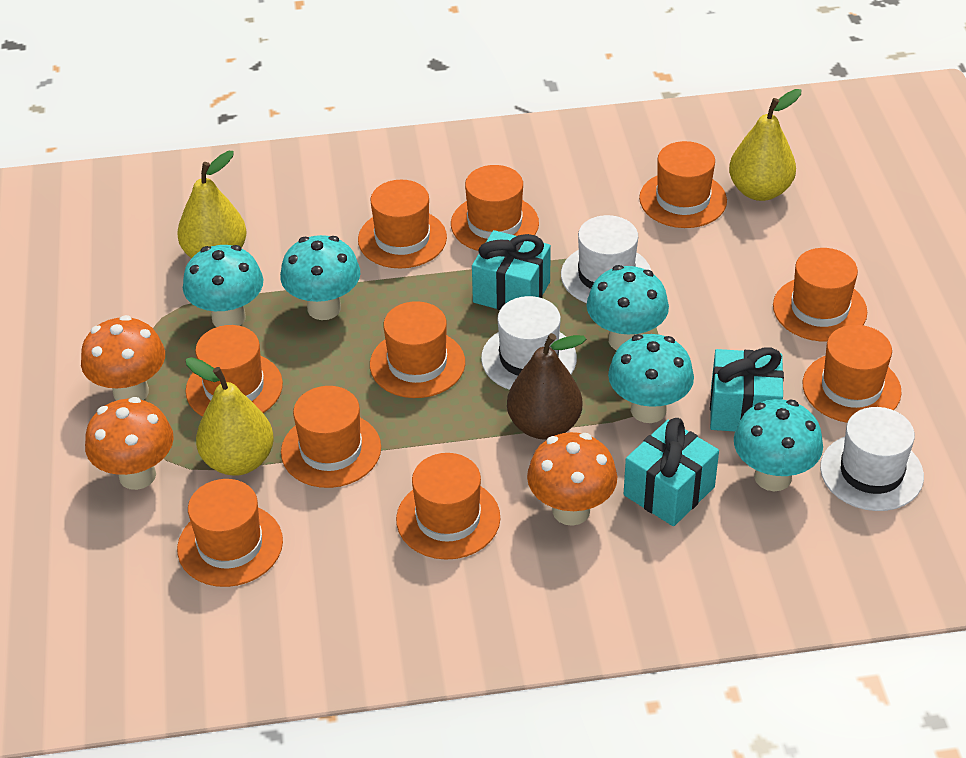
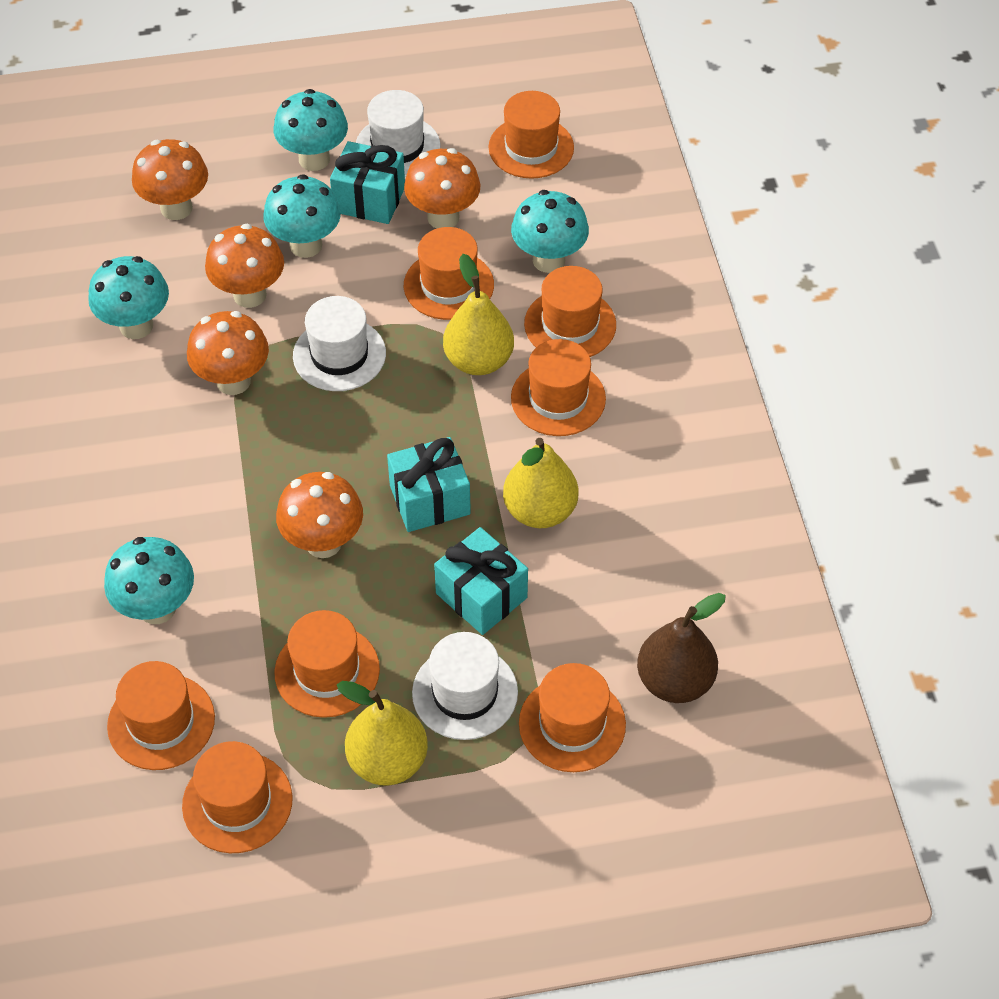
orange hat: [177,479,283,587] [185,325,283,417] [281,386,381,488] [358,180,447,269] [370,301,465,398] [396,453,500,560] [451,165,539,251] [639,141,727,228] [773,248,867,342] [803,325,902,423] = 10 -> [107,661,215,770] [182,741,293,853] [274,610,380,718] [404,227,494,320] [489,91,574,179] [511,339,606,436] [519,663,626,772] [524,266,616,357] = 8
orange mushroom: [81,315,165,401] [85,397,174,490] [527,432,617,526] = 3 -> [132,139,208,220] [187,311,269,395] [205,224,284,308] [276,472,363,558] [404,148,480,228] = 5

